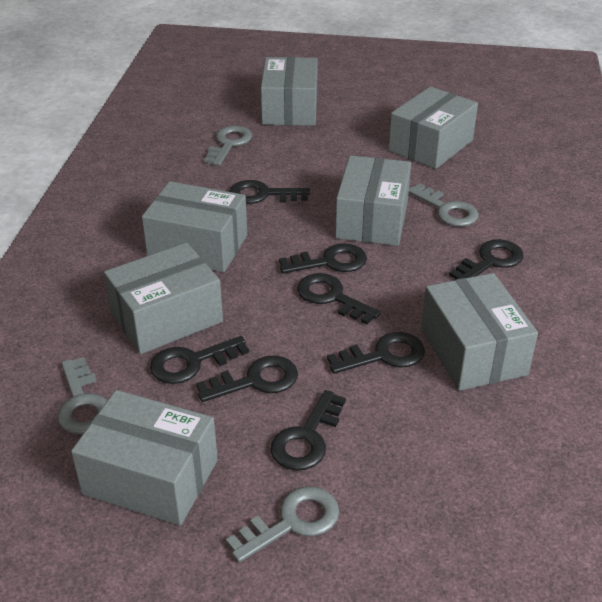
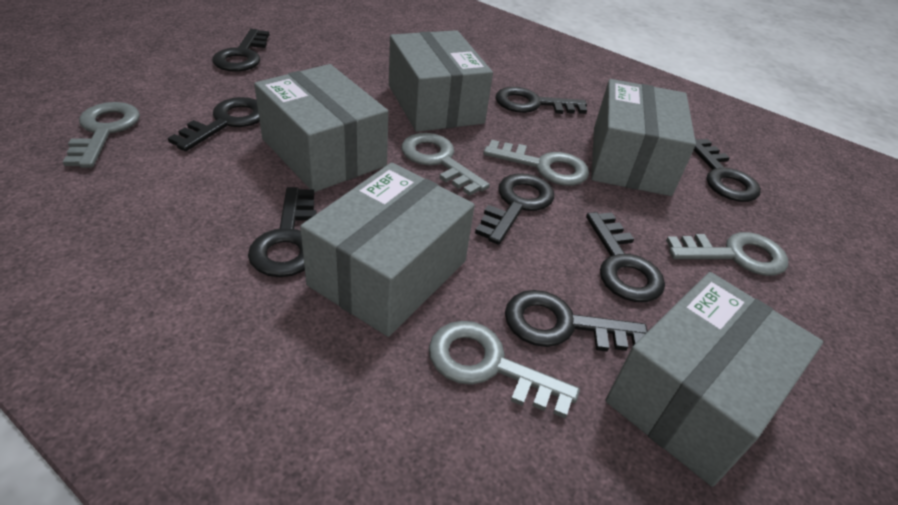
grey box: [71,390,218,525] [104,243,223,354] [142,181,247,272] [261,57,318,126] [335,155,411,246] [388,86,478,169] [421,273,538,391] = 7 -> [254,64,388,192] [300,163,475,337] [389,30,493,132] [591,79,696,196] [606,272,823,487] = 5
grey key: [57,357,107,434] [204,126,252,166] [226,486,339,563] [409,183,479,226] = 4 -> [63,102,140,168] [401,133,490,196] [429,321,580,419] [483,140,589,186] [666,232,788,276] = 5

